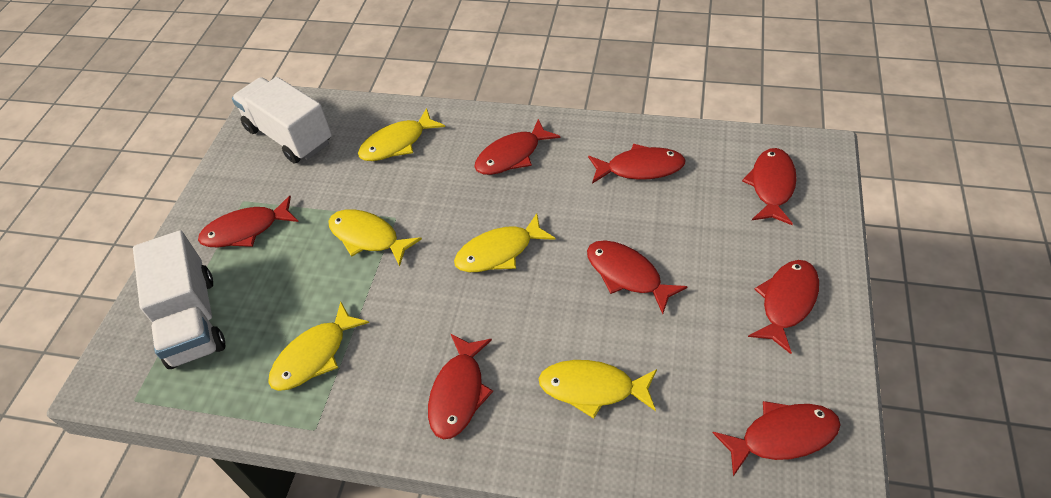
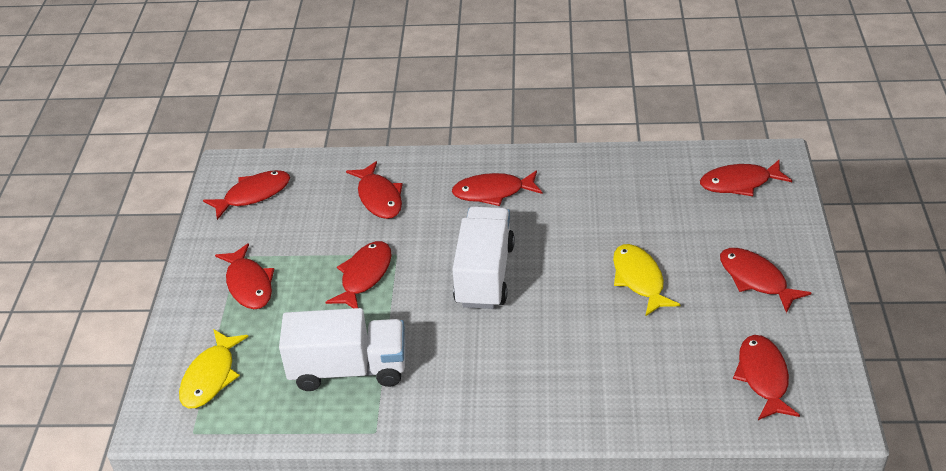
yellow fish: [268,301,369,391] [328,209,422,266] [358,108,445,161] [454,213,556,272] [538,360,657,419] = 5 -> [179,329,249,408] [613,244,681,317] = 2

